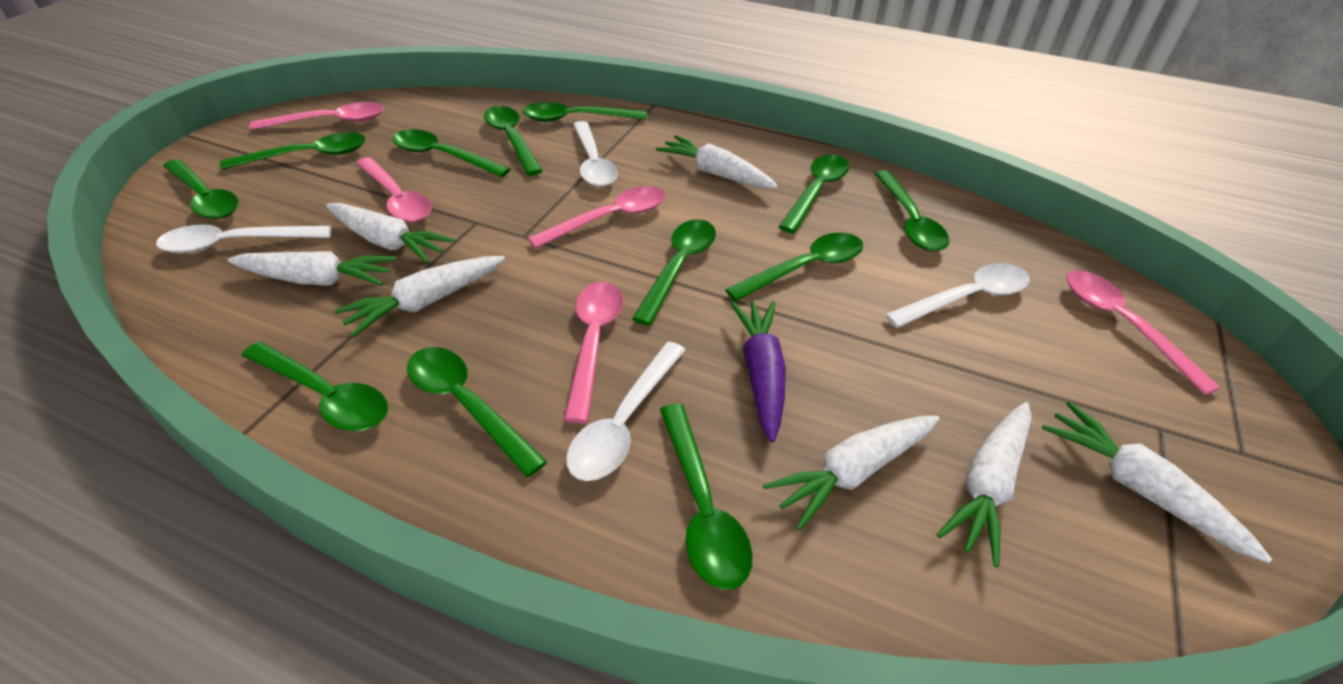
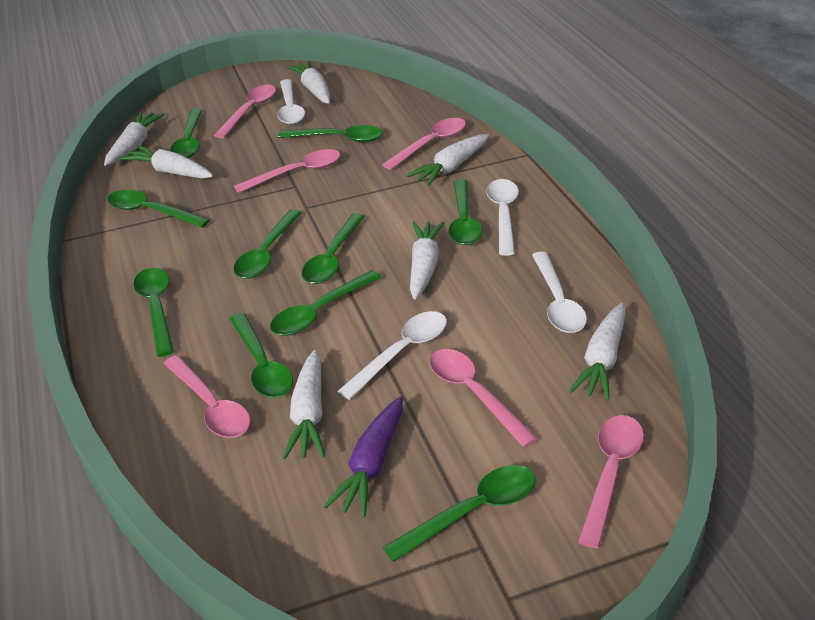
green spoon: [163,159,239,219] [220,132,366,170] [242,342,388,431] [392,129,510,177] [407,347,547,477] [484,106,542,176] [523,102,647,122] [632,219,716,326] [660,404,752,590] [725,232,863,301] [779,155,850,233] [875,170,949,252] = 12 -> [107,190,210,228] [134,268,174,357] [170,109,202,158] [230,313,293,398] [233,209,302,279] [270,270,382,336] [278,125,383,142] [302,213,365,284] [383,465,535,562] [448,179,482,245] = 10
pink spoon: [249,102,384,130] [356,157,432,222] [528,186,665,248] [564,282,623,423] [1066,270,1221,395] = 5 -> [163,355,251,438] [214,85,276,138] [234,149,341,193] [382,118,466,170] [430,349,538,447] [578,415,644,548] = 6

